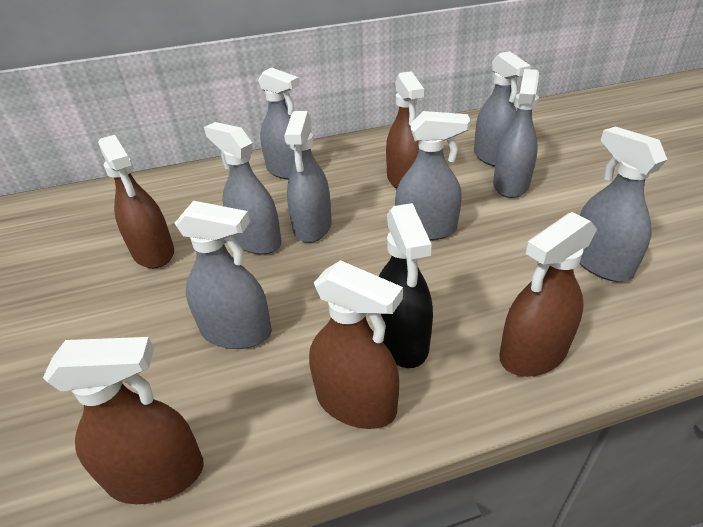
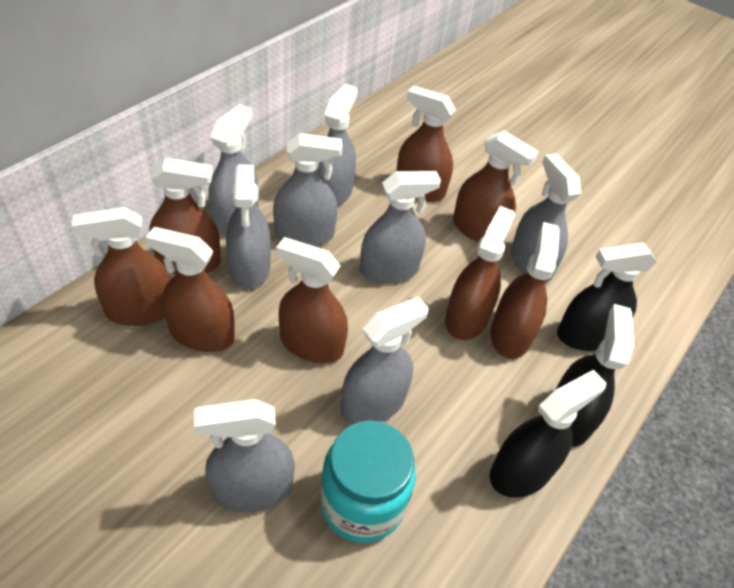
black spray bottle: [379,203,433,368] = 1 -> [490,370,606,498] [556,304,634,447] [557,243,657,351] = 3
brown spray bottle: [43,337,204,504] [98,135,174,268] [309,260,403,429] [386,71,424,189] [499,212,597,377] = 5 -> [72,207,171,326] [145,227,235,352] [149,158,221,274] [276,237,348,364] [397,86,456,202] [445,206,515,340] [453,130,539,242] [490,222,560,359] = 8
turquoise jar: none = 0 -> [320,420,416,543] = 1

